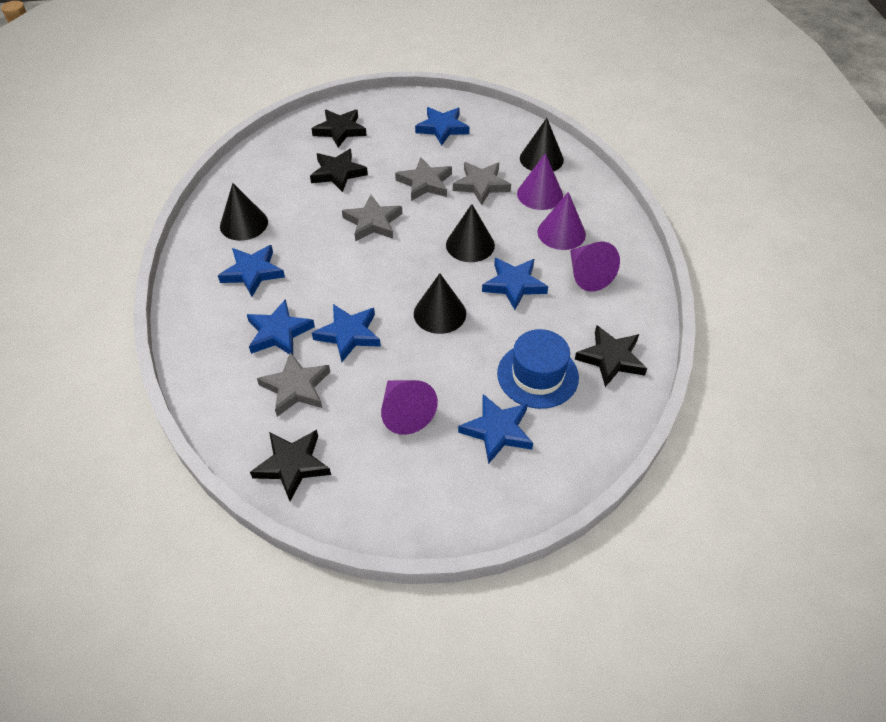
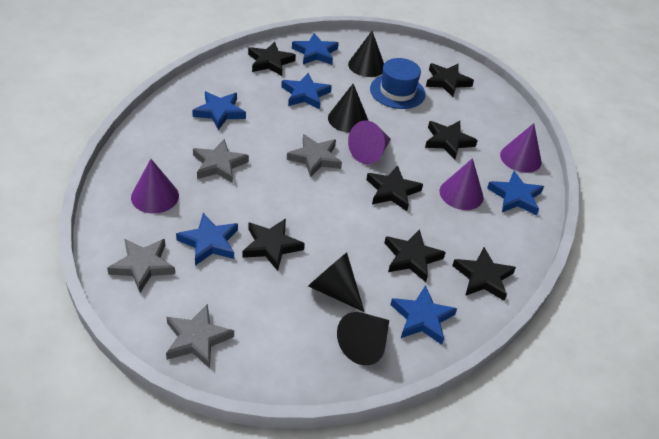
black star: [250,430,331,501] [310,149,368,192] [311,109,367,148] [575,325,647,387] = 4 -> [242,218,305,271] [248,42,296,76] [366,166,423,211] [384,229,446,282] [425,121,478,160] [426,63,474,97] [452,247,516,301] = 7

